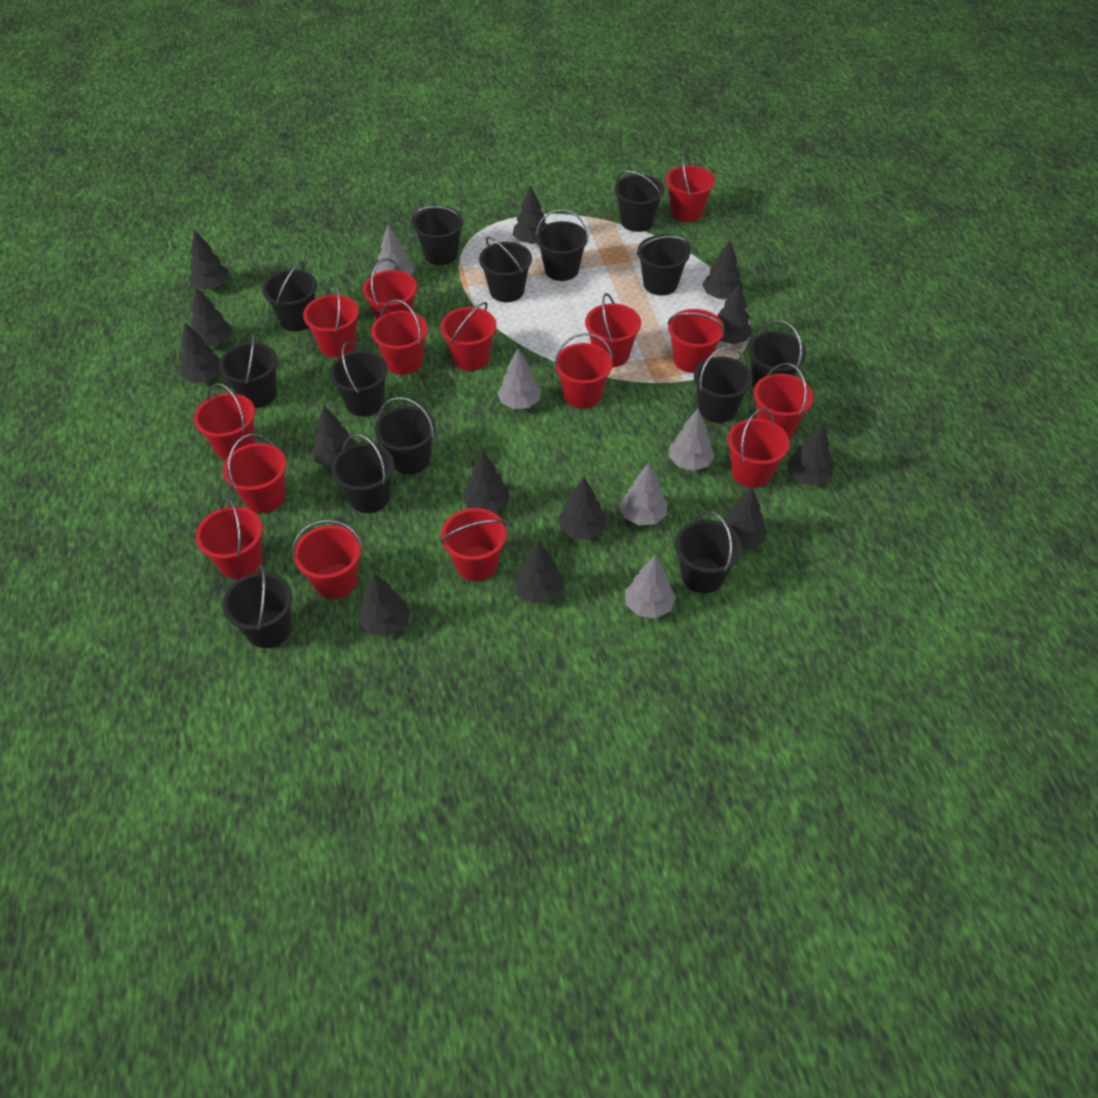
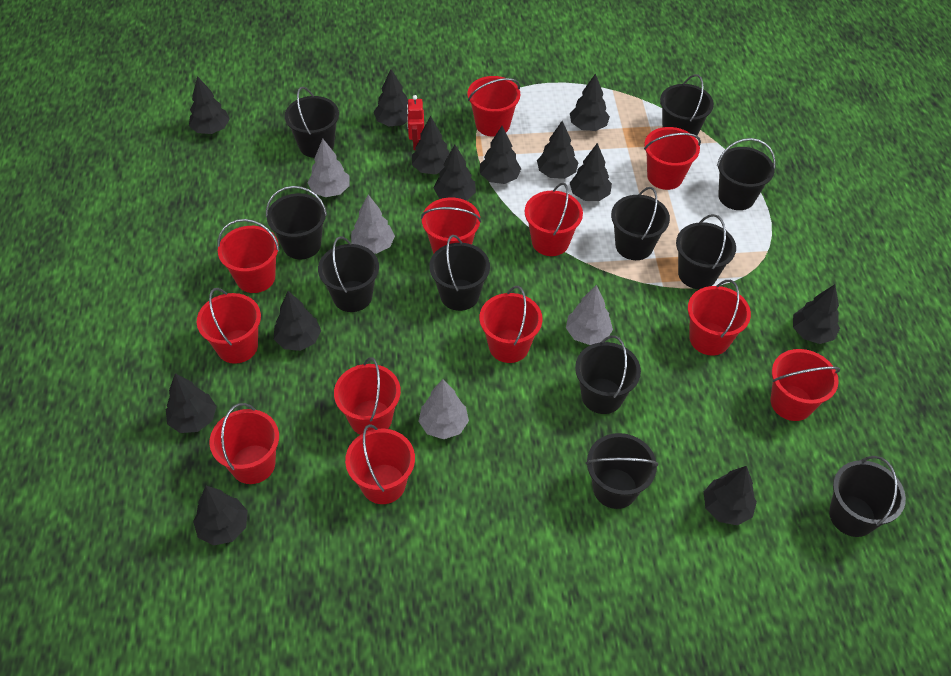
black bucket: [219,332,277,408] [222,565,293,648] [262,261,317,331] [329,341,388,417] [331,434,394,513] [375,397,436,474] [411,206,464,265] [479,237,532,302] [536,209,589,281] [615,170,664,232] [637,235,691,295] [675,511,742,593] [694,346,753,423] [748,320,806,388] = 14 -> [266,186,327,259] [285,87,339,158] [318,236,379,312] [429,235,490,311] [575,336,641,414] [586,433,658,509] [611,187,670,260] [660,74,714,138] [676,214,736,289] [717,138,776,210] [829,456,906,537] = 11
grey tree: [375,224,415,275] [497,348,541,409] [620,463,667,525] [625,555,676,619] [669,408,715,471] = 5 -> [307,138,350,197] [351,195,395,254] [418,379,469,439] [566,285,613,345] = 4
red bucket: [194,383,255,460] [196,498,263,579] [223,433,286,513] [292,520,362,599] [303,283,359,358] [363,258,417,320] [371,299,428,375] [440,302,497,371] [441,508,507,581] [554,333,613,409] [585,293,641,367] [666,153,715,222] [667,309,725,373] [728,409,790,488] [753,363,814,438] = 15 -> [197,288,261,364] [209,403,279,484] [217,219,280,293] [334,357,401,435] [345,424,415,504] [421,198,481,254] [467,76,520,137] [480,286,543,363] [525,183,583,256] [644,127,701,190] [688,280,751,356] [770,349,840,421] = 12
red robot: none = 0 -> [407,95,424,150] = 1

